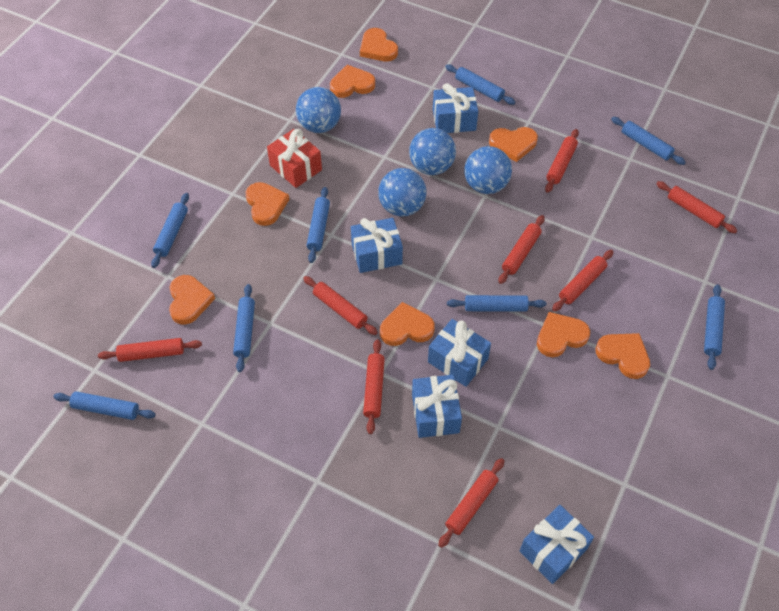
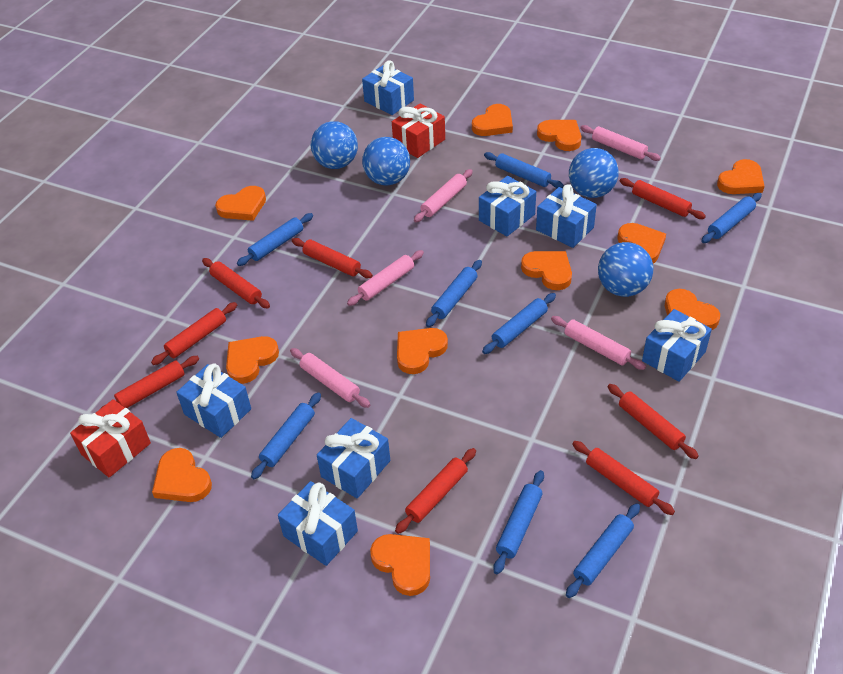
blue gift: [351,218,403,273] [412,375,462,438] [428,319,491,387] [433,83,478,133] [520,505,594,584] = 5 -> [176,364,251,438] [278,481,358,566] [317,418,390,499] [362,60,414,115] [479,176,536,236] [536,184,597,248] [642,309,712,382] = 7
orange heart: [169,275,215,325] [246,182,289,226] [330,65,375,98] [360,28,398,61] [380,302,435,346] [489,127,538,162] [537,312,590,357] [596,333,650,379] = 8 -> [152,448,212,502] [215,186,266,221] [226,336,279,384] [370,534,430,596] [397,328,448,374] [472,104,513,136] [521,251,572,290] [537,120,582,151] [617,223,666,263] [665,289,720,331] [717,159,764,194] = 11
pink rolling pin: none = 0 -> [290,348,370,408] [347,250,424,306] [414,169,473,222] [551,316,646,370] [580,125,661,161] = 5
red gift: [267,129,322,188] = 1 -> [70,399,151,478] [392,103,445,158] = 2

